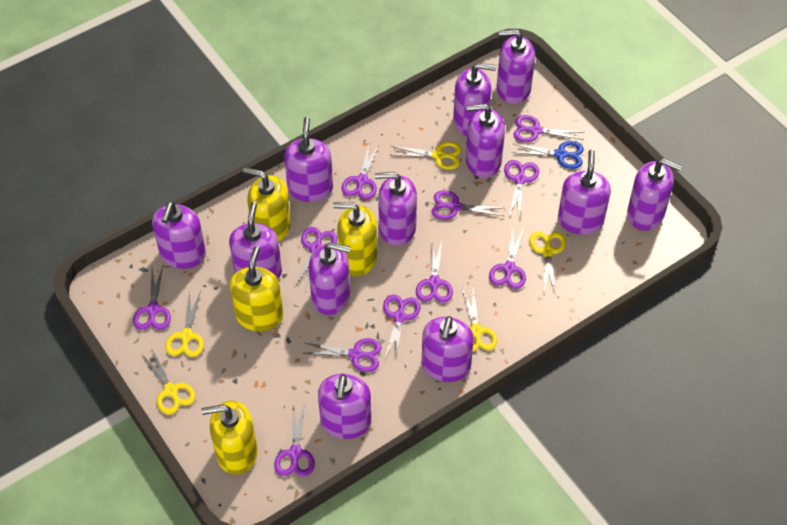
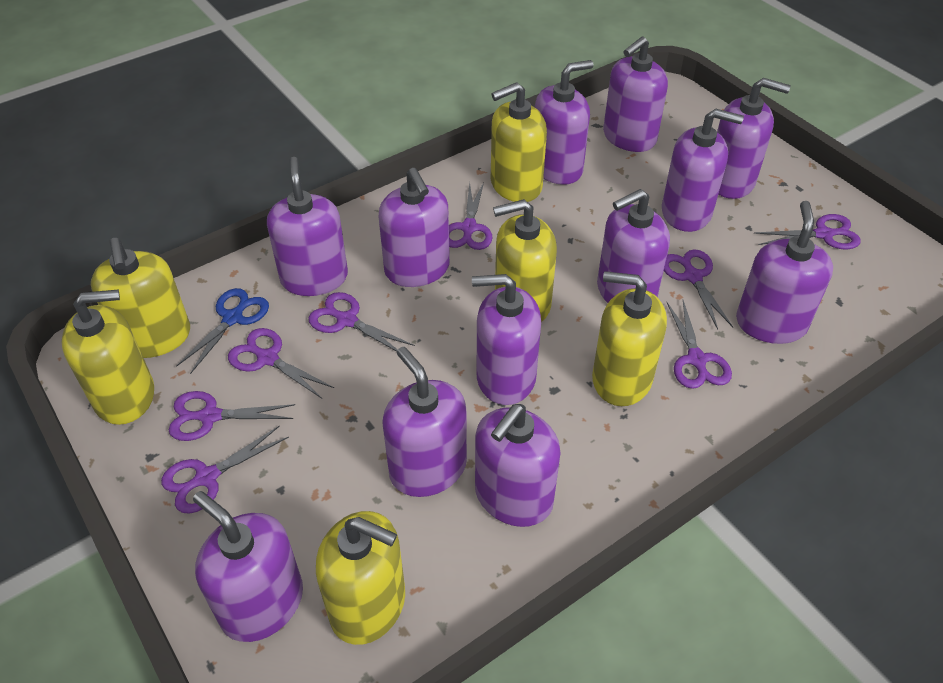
purple scissors: [133,266,171,330] [274,403,315,477] [294,227,337,289] [302,338,382,372] [341,144,379,200] [383,295,421,360] [416,241,453,303] [431,190,504,220] [489,228,526,289] [504,160,539,219] [513,115,584,142] = 11 -> [161,425,289,514] [169,391,295,441] [228,328,334,398] [308,292,415,352] [449,182,492,250] [664,249,733,329] [667,300,732,389] [754,214,861,250] = 8
yellow scissors: [142,349,196,415] [165,290,204,357] [391,142,461,170] [462,287,497,352] [529,231,566,293] = 5 -> none = 0
yellow soap dispenser: [201,401,258,475] [230,246,283,332] [243,168,291,242] [333,202,377,276] = 4 -> [62,290,154,425] [91,238,190,358] [316,511,405,645] [491,82,547,202] [493,199,557,322] [592,271,667,406] = 6

